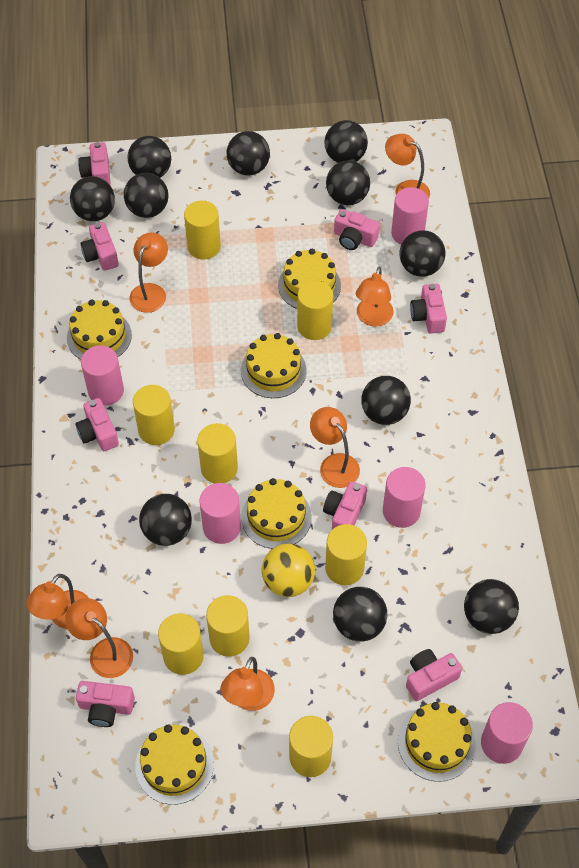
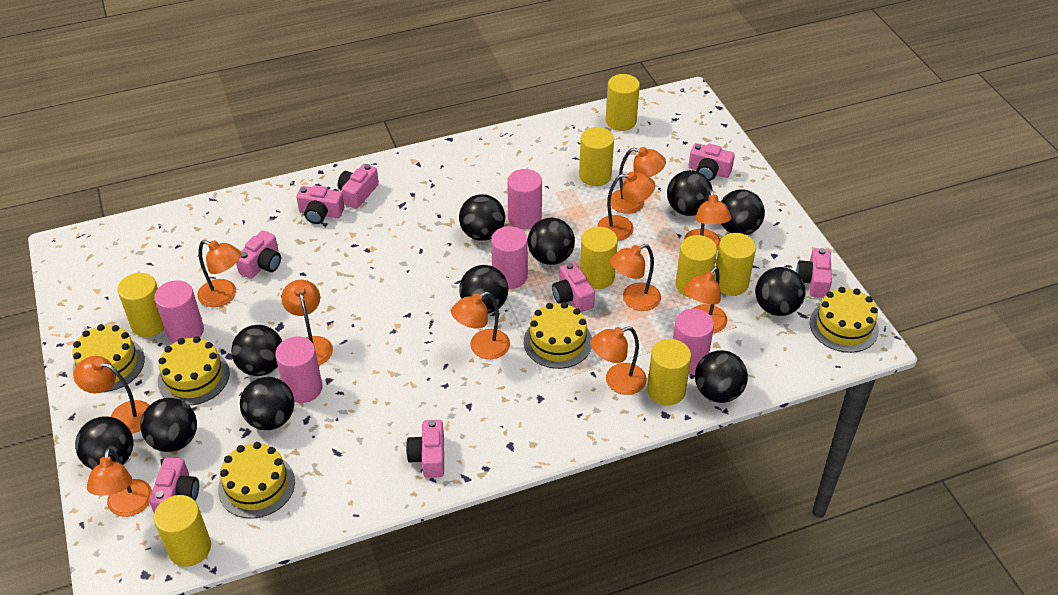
orange lamp: [26,574,89,629] [65,598,133,678] [130,232,168,313] [220,657,275,711] [310,407,360,488] [356,266,394,327] [385,134,430,199] = 7 -> [73,356,150,434] [87,448,152,517] [197,240,241,307] [281,280,333,365] [451,292,510,359] [591,326,647,395] [597,172,655,241] [610,244,661,311] [611,147,666,214] [684,189,731,250] [684,267,727,333] = 11
yellow ball: [262,543,315,597] = 1 -> none = 0
yellow cake: [67,300,132,360] [135,724,214,805] [241,333,307,398] [241,478,312,549] [278,249,341,309] [398,702,476,782] = 6 -> [72,324,145,392] [158,336,230,405] [218,442,295,518] [524,302,592,369] [810,287,879,353] = 5

